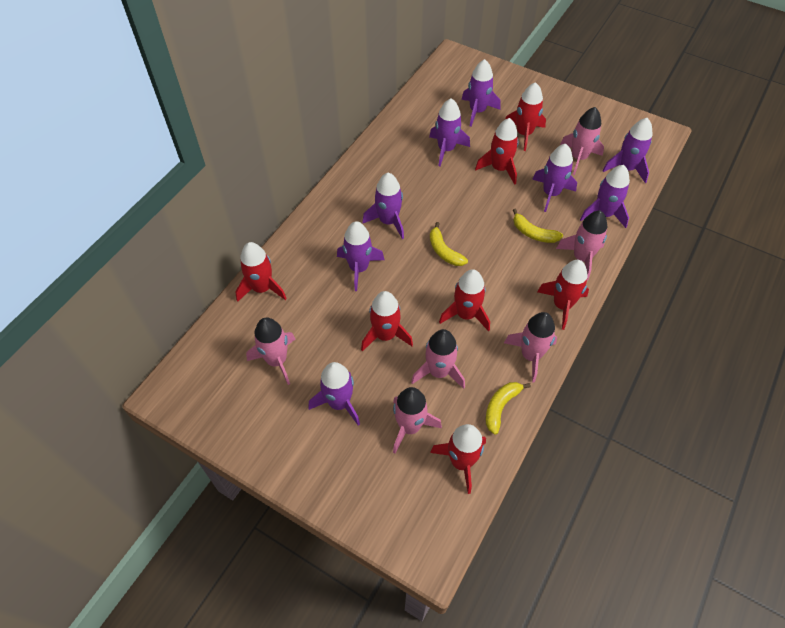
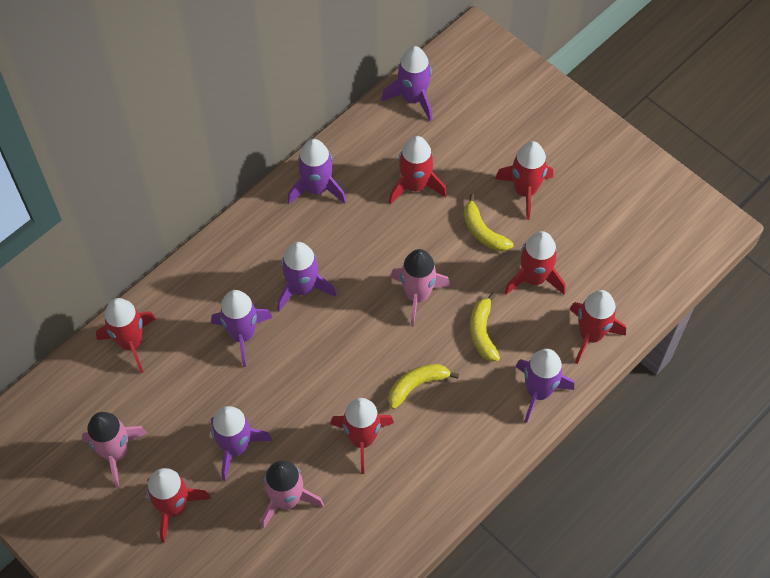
pink rocket: [246,317,295,385] [393,387,442,453] [411,329,465,389] [504,312,557,382] [556,211,607,280] [560,107,604,175] = 6 -> [82,412,147,488] [261,460,324,529] [390,249,450,327] = 3
purple rocket: [308,362,360,426] [337,221,384,291] [362,173,404,239] [429,98,470,166] [462,59,501,127] [532,144,577,212] [580,165,630,228] [602,118,653,183] = 8 -> [211,290,273,367] [211,406,272,481] [277,242,336,312] [288,139,346,204] [381,46,432,121] [516,349,574,423] = 6

